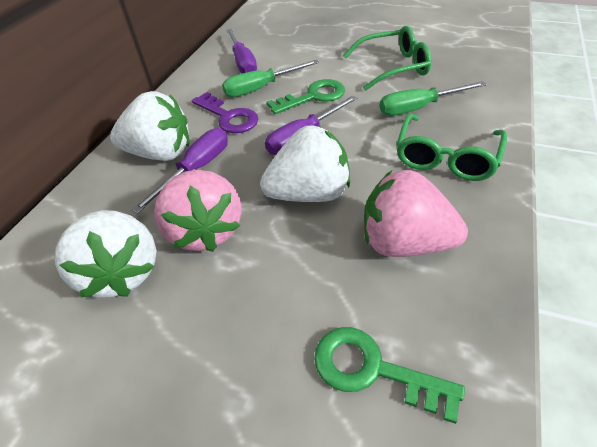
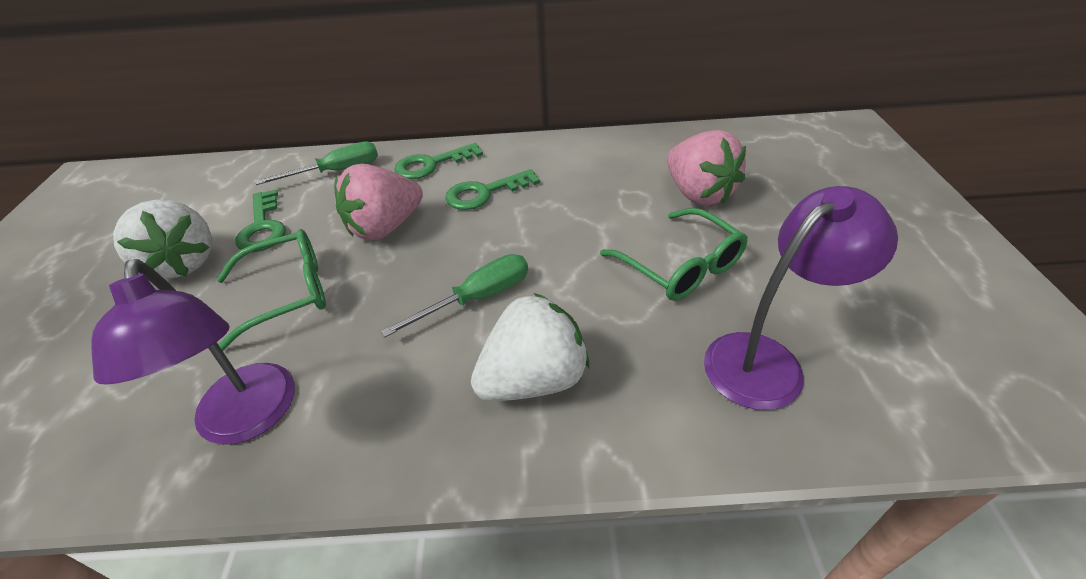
green key: [267,79,345,114] [314,327,465,424] = 2 -> [236,189,286,252] [394,143,483,179] [445,169,540,210] = 3
purple key: [192,92,258,133] = 1 -> none = 0
purple lamp: none = 0 -> [91,259,295,445] [704,186,898,410] = 2
purple screwdriver: [132,128,228,214] [226,29,257,73] [265,95,357,155] = 3 -> none = 0
white strawberry: [55,210,157,298] [110,91,189,161] [260,125,350,202] = 3 -> [113,200,212,279] [471,293,589,401] = 2

